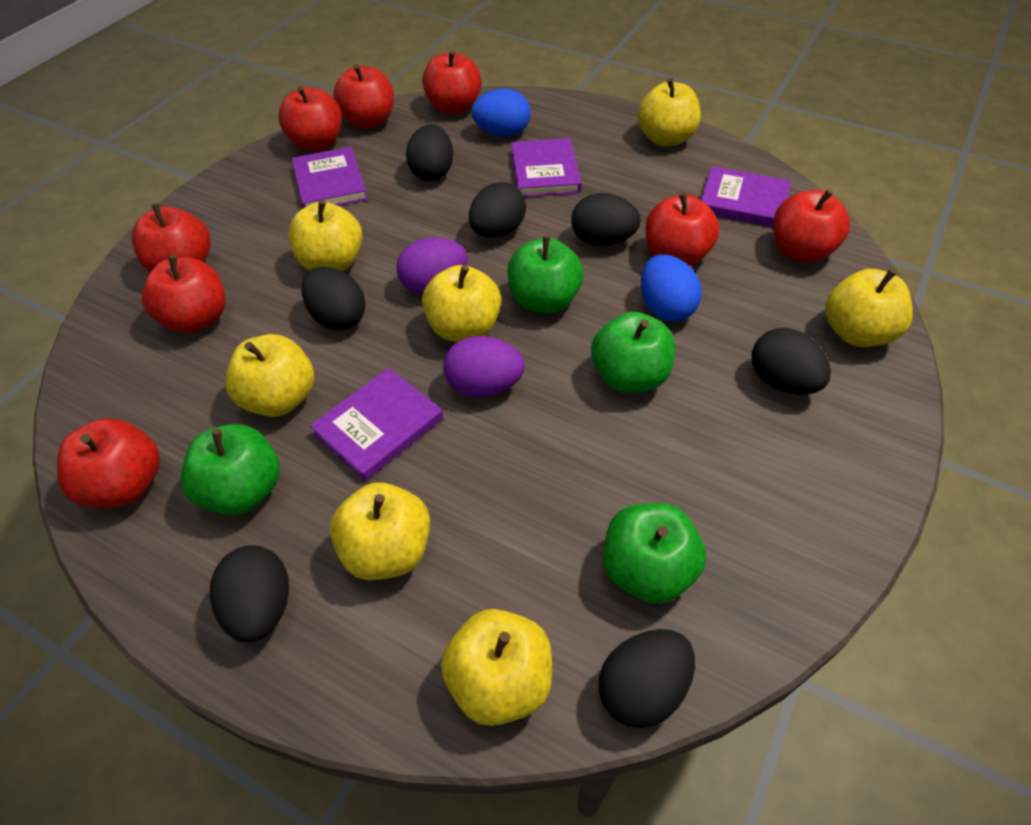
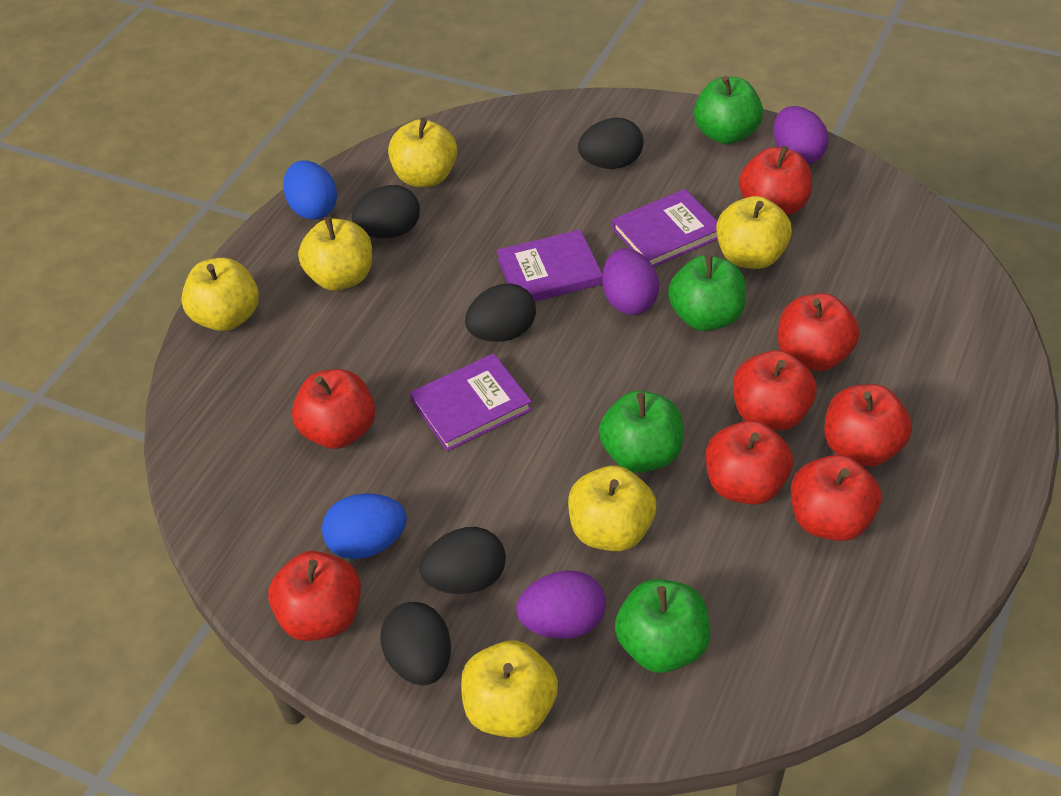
black egg: [210,545,289,643] [302,267,366,331] [406,124,453,181] [469,182,526,238] [571,193,641,246] [599,629,695,728] [751,328,831,395] = 7 -> [352,185,420,238] [380,602,451,685] [419,527,506,594] [465,283,536,342] [578,118,644,169] = 5
purple book: [292,147,368,208] [310,368,443,481] [511,138,581,197] [701,166,791,227] = 4 -> [410,353,532,451] [497,230,603,301] [612,189,718,267] = 3
purple egg: [396,237,468,294] [443,336,525,397] = 2 -> [516,570,606,639] [602,248,659,315] [773,106,829,164] = 3
yellow apple: [225,334,314,417] [288,200,363,271] [330,483,430,580] [422,265,501,342] [441,609,552,726] [637,78,701,147] [825,269,913,347] = 7 -> [181,257,259,331] [298,217,372,291] [388,118,457,187] [461,641,558,738] [568,465,656,551] [716,196,792,269] = 6

